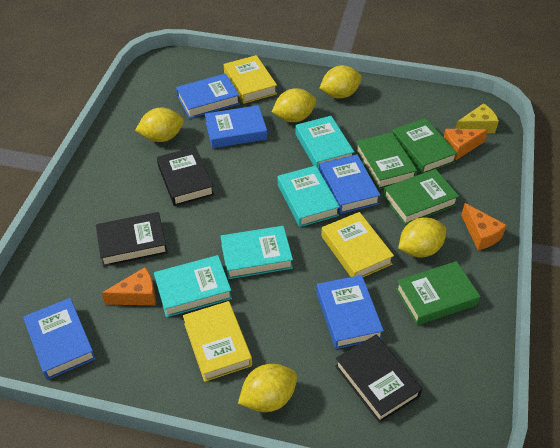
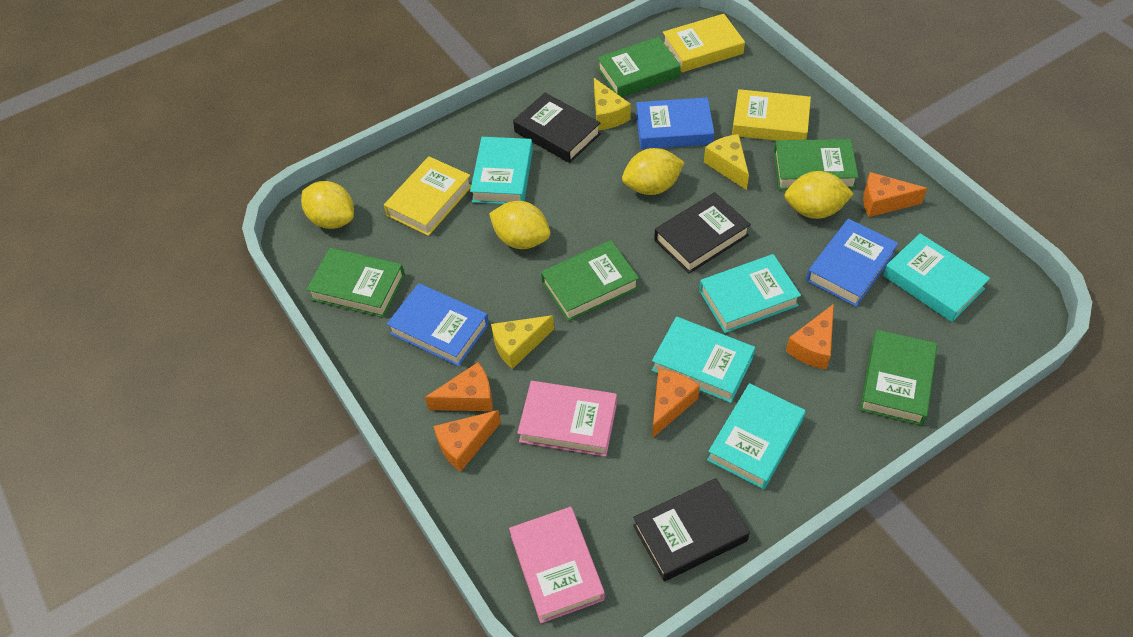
blue book: [23,298,96,380] [176,74,240,119] [205,105,267,148] [316,275,384,349] [319,154,380,214] = 5 -> [387,283,489,366] [636,97,714,149] [806,219,898,307] = 3
green book: [355,132,417,189] [383,169,459,225] [392,118,458,174] [396,261,480,325] = 4 -> [306,248,405,318] [541,240,639,321] [597,37,681,97] [774,139,858,190] [860,329,937,426] = 5
orange cheese: [102,267,156,305] [444,129,488,160] [461,203,507,250] = 3 -> [425,362,493,411] [433,410,501,472] [652,369,700,438] [786,304,834,370] [863,172,927,217] = 5
pink book: none = 0 -> [509,507,605,623] [517,381,617,457] = 2
turquoise book: [154,255,232,317] [221,226,293,279] [278,166,340,227] [295,116,354,170] = 4 -> [470,137,533,204] [652,317,755,403] [699,254,801,333] [707,383,806,490] [883,233,990,322] = 5
yellow cheese: [455,103,499,134] = 1 -> [491,315,554,369] [594,78,631,130] [704,134,749,190] = 3
yellow lemon: [135,108,184,142] [238,364,297,412] [272,88,316,122] [320,65,362,98] [398,217,446,257] = 5 -> [301,181,354,229] [489,201,550,249] [622,148,685,195] [784,171,854,219] = 4

